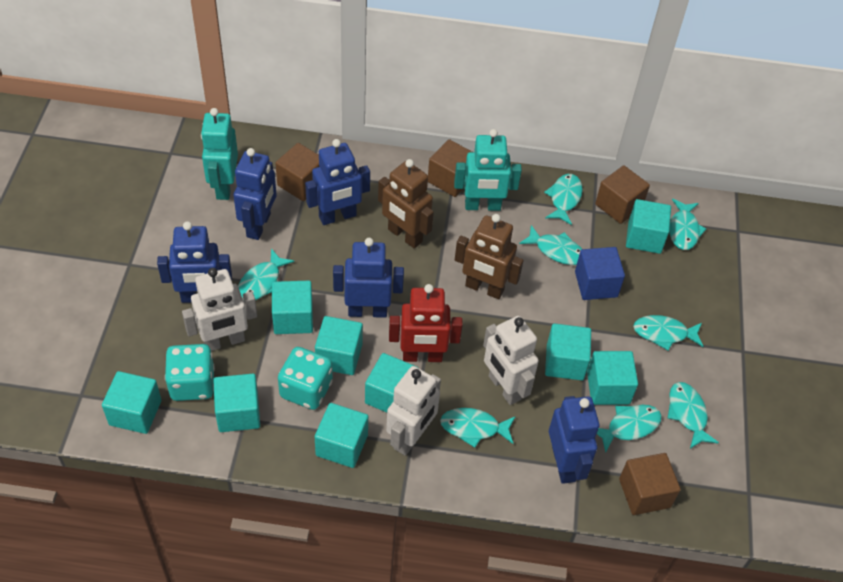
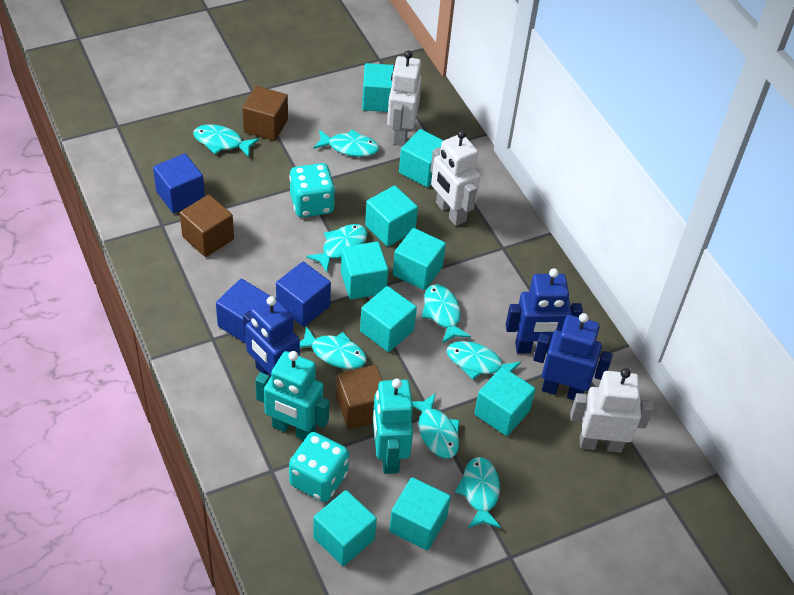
blue cube: [575,247,625,300] = 1 -> [153,154,205,213] [216,279,270,344] [276,262,331,327] = 3
blue robot: [157,221,232,303] [233,148,277,240] [305,139,370,225] [333,238,404,318] [549,396,600,484] = 5 -> [243,296,300,375] [506,268,583,353] [533,313,613,400] = 3
brown cube: [275,143,320,201] [428,139,472,197] [595,165,650,224] [619,453,681,515] = 4 -> [180,195,234,257] [242,86,288,141] [336,365,383,429] = 3
brown robot: [378,159,434,249] [455,214,523,299] = 2 -> none = 0
red robot: [389,284,463,362] = 1 -> none = 0

